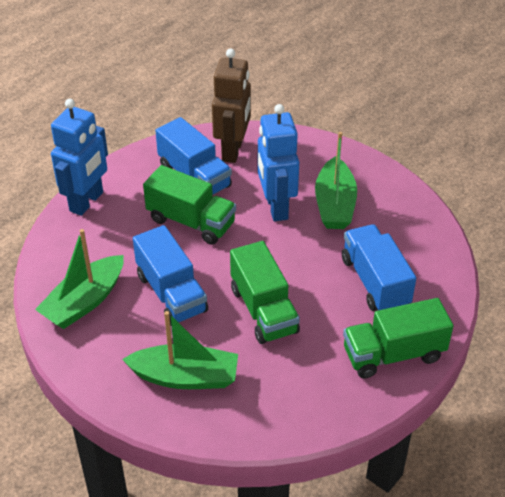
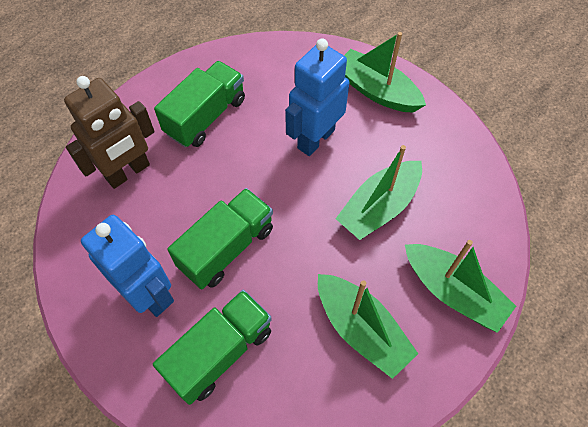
blue truck: [133,225,208,326] [155,117,232,195] [342,224,416,311] = 3 -> none = 0
green boat: [35,229,124,329] [122,311,238,389] [315,132,357,229] = 3 -> [318,274,418,379] [335,145,422,240] [344,32,426,113] [405,240,516,333] = 4

